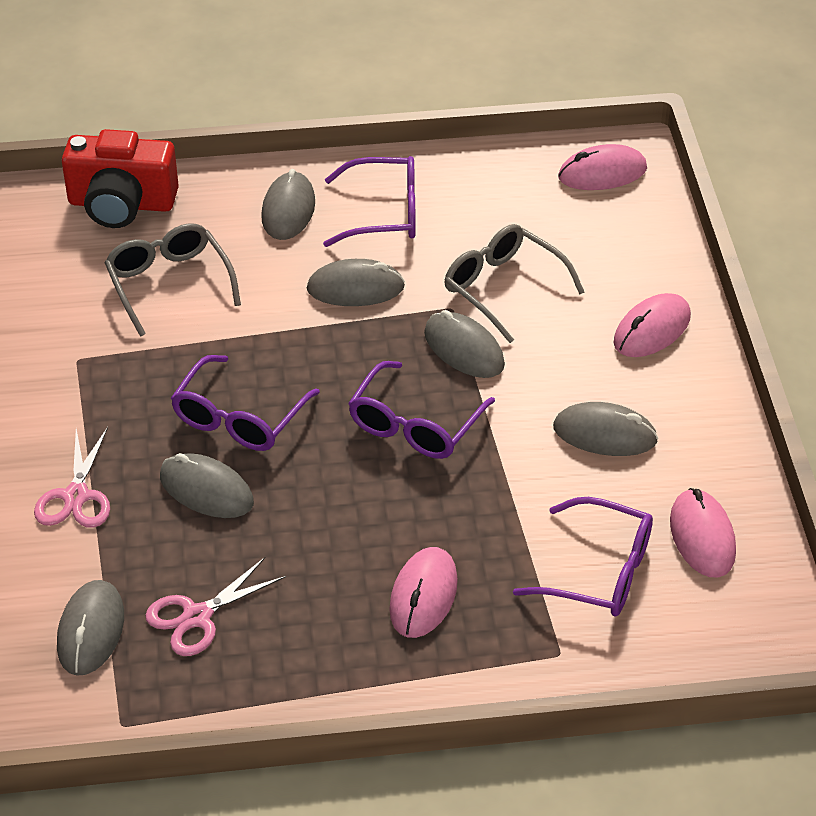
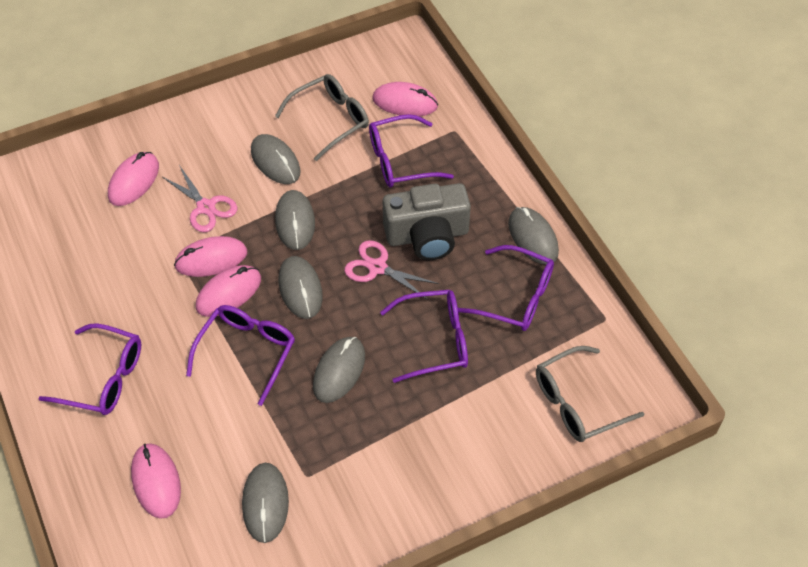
grey camera: none = 0 -> [383,183,471,260] = 1
pink mouse: [389,547,458,638] [558,144,647,190] [613,293,691,357] [670,488,736,578] = 4 -> [108,152,159,206] [131,443,181,519] [174,236,247,277] [196,265,261,317] [373,82,438,116] = 5
purple glasses: [171,355,320,451] [323,156,416,247] [348,361,495,459] [513,497,653,617] = 4 -> [38,323,141,415] [186,305,295,406] [369,114,454,188] [380,290,468,383] [458,245,554,331] = 5
red camera: [62,129,179,228] = 1 -> none = 0

